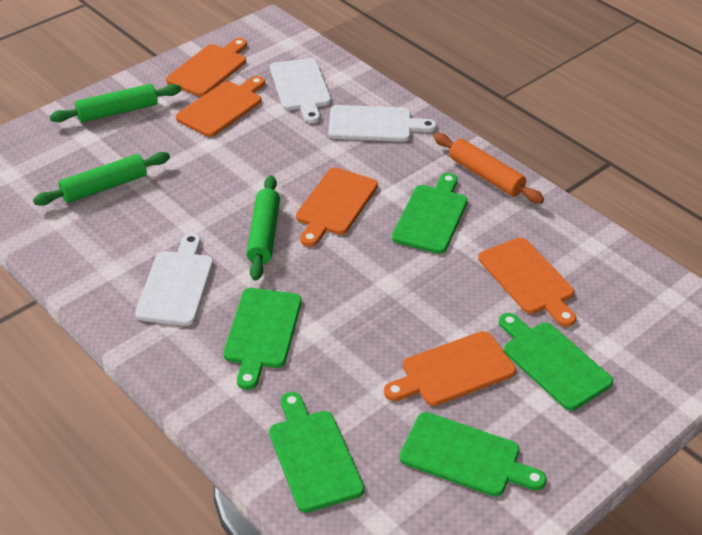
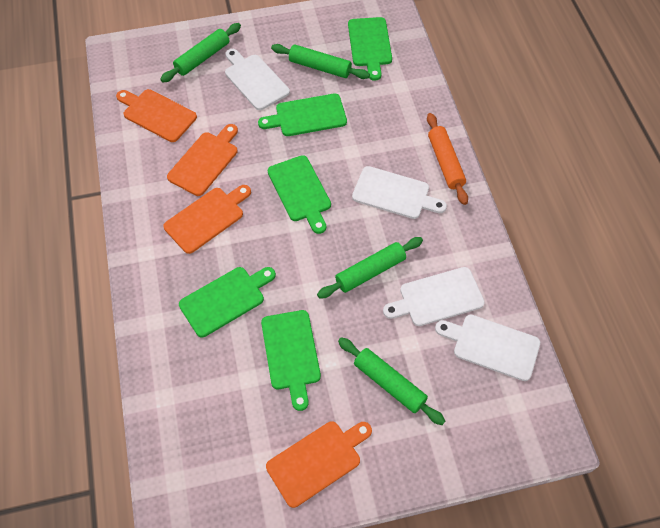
green rolling pin: [33,152,170,206] [50,84,181,122] [246,175,280,281] = 3 -> [160,23,241,82] [271,44,370,79] [317,237,423,299] [338,337,445,425] = 4
orange cutting board: [166,38,247,97] [176,76,265,137] [296,167,378,247] [384,331,516,406] [478,238,576,327] = 5 -> [116,89,197,142] [163,185,251,254] [167,124,238,196] [266,421,372,508] = 4
white cutting board: [135,233,213,326] [270,58,331,123] [328,105,437,142] = 3 -> [225,49,290,110] [352,166,447,219] [383,267,485,326] [435,315,540,381] = 4

